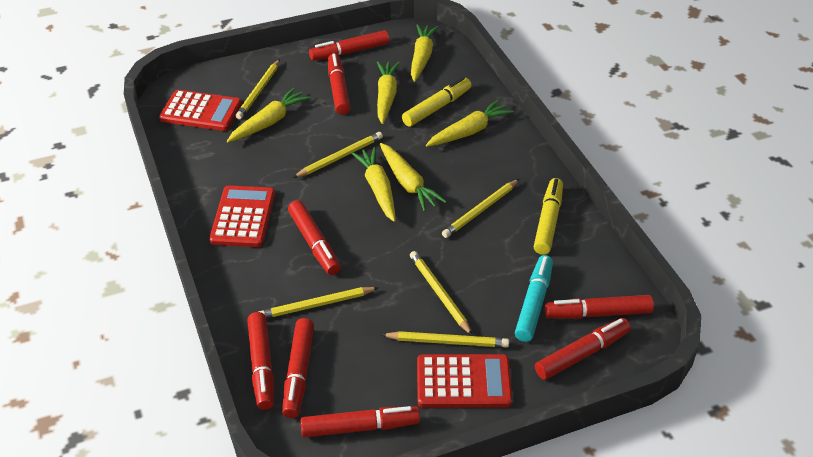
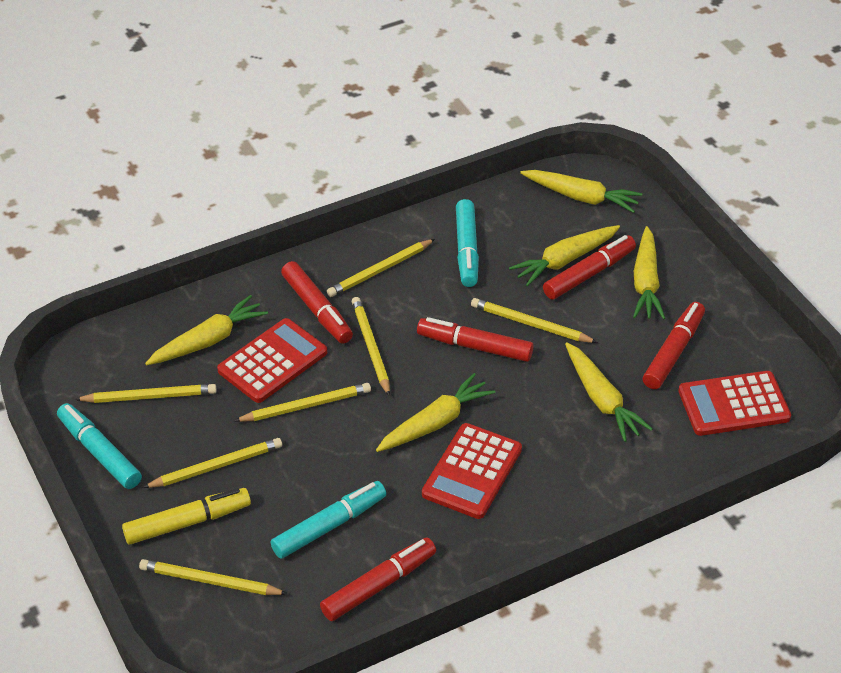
red marker: [247,312,274,410] [282,318,314,418] [288,200,341,275] [301,406,420,437] [309,30,389,61] [328,54,350,115] [535,318,631,380] [545,295,654,319] = 8 -> [281,261,353,344] [320,537,436,621] [417,317,533,362] [543,235,636,299] [643,302,705,389] = 5
turquoise marker: [515,255,553,342] = 1 -> [57,403,142,489] [270,481,386,559] [456,199,479,287] = 3
yellow marker: [402,77,472,127] [534,178,563,255] = 2 -> [122,488,251,544] = 1
yellow pencil: [236,59,280,119] [259,287,379,319] [293,132,383,178] [382,331,509,347] [410,251,473,336] [442,179,519,238] = 6 -> [75,384,217,403] [139,559,288,595] [143,438,282,488] [234,383,371,422] [327,239,435,297] [352,297,390,396] [471,298,598,343] = 7

